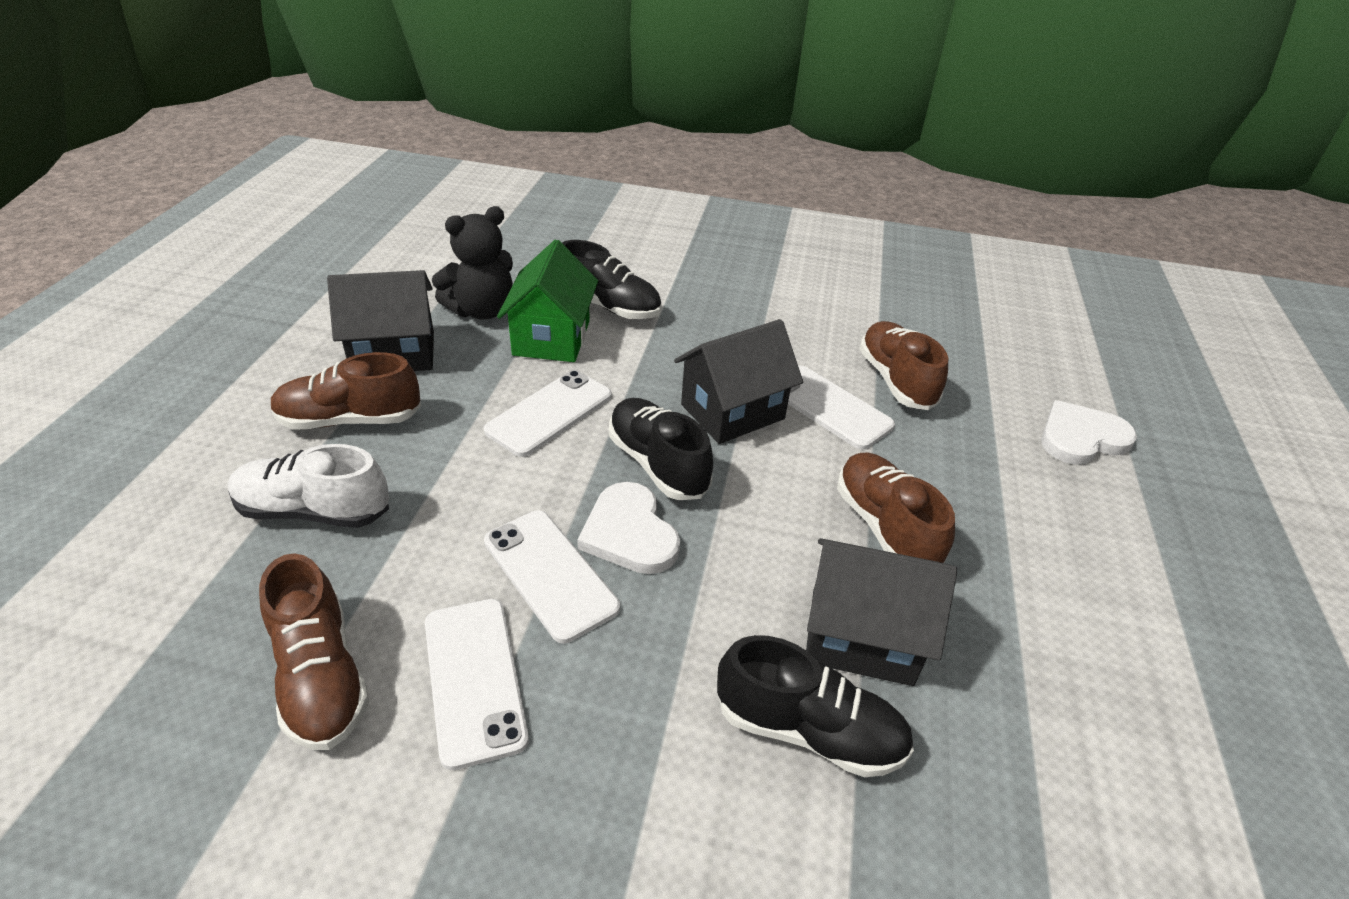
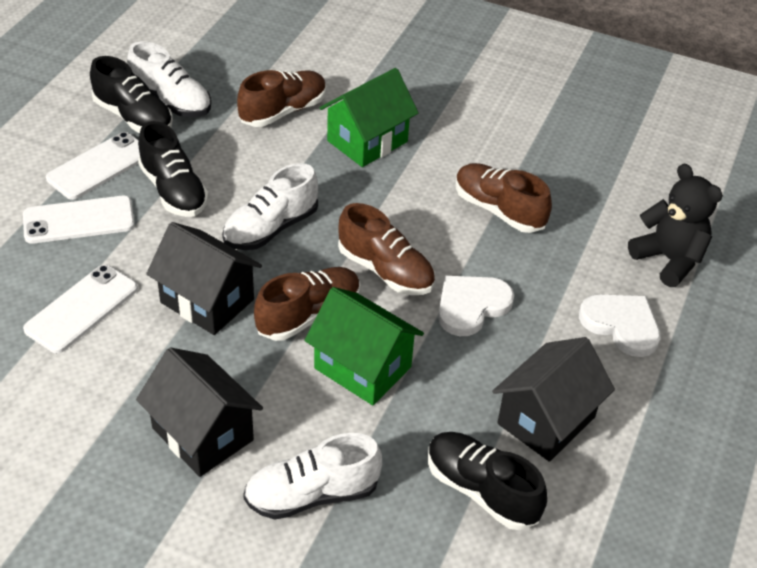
green house: [497,240,598,362] = 1 -> [305,287,424,405] [320,68,418,167] = 2
white phone: [425,599,529,770] [484,370,612,457] [484,510,620,643] [788,366,895,450] = 4 -> [23,196,135,244] [23,265,138,353] [46,132,140,200] = 3
white shoe: [228,444,389,528] = 1 -> [127,41,211,117] [222,163,318,250] [243,433,382,520] = 3

